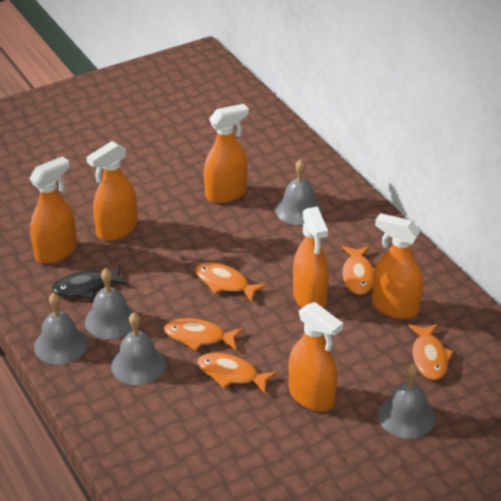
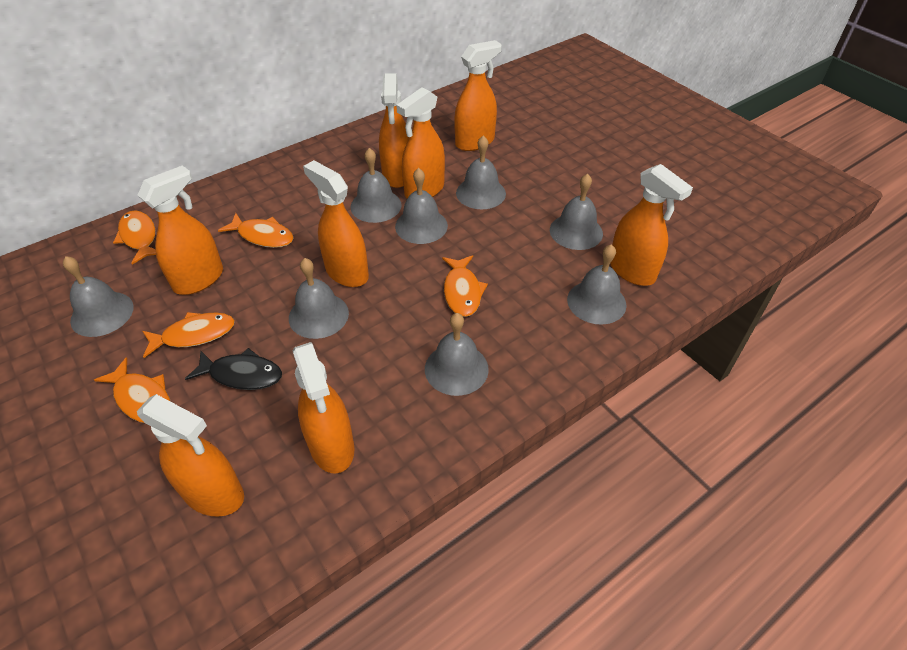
grey bell: [34,293,88,365] [85,268,135,339] [111,312,166,385] [275,159,323,225] [378,364,435,439] = 5 -> [63,256,134,337] [289,258,349,339] [351,148,402,223] [395,168,448,244] [425,313,489,396] [456,136,506,209] [550,174,603,250] [567,244,627,325] = 8
orange spray bottle: [29,156,77,264] [86,141,137,241] [204,104,249,203] [289,302,343,412] [293,206,329,308] [372,213,423,319] = 6 -> [137,394,244,517] [138,165,223,295] [293,342,355,474] [303,160,369,287] [379,73,409,188] [396,87,445,198] [454,40,502,151] [610,164,693,286] = 8

